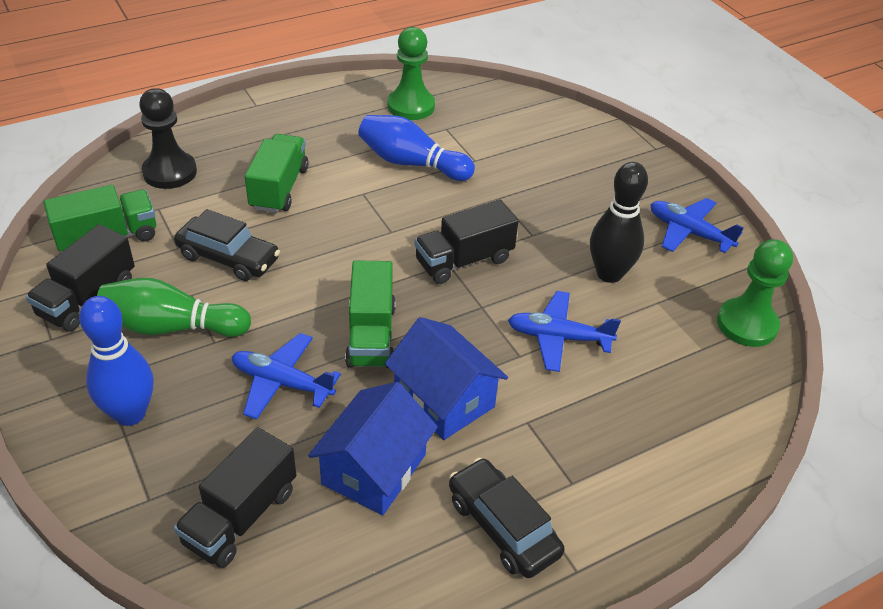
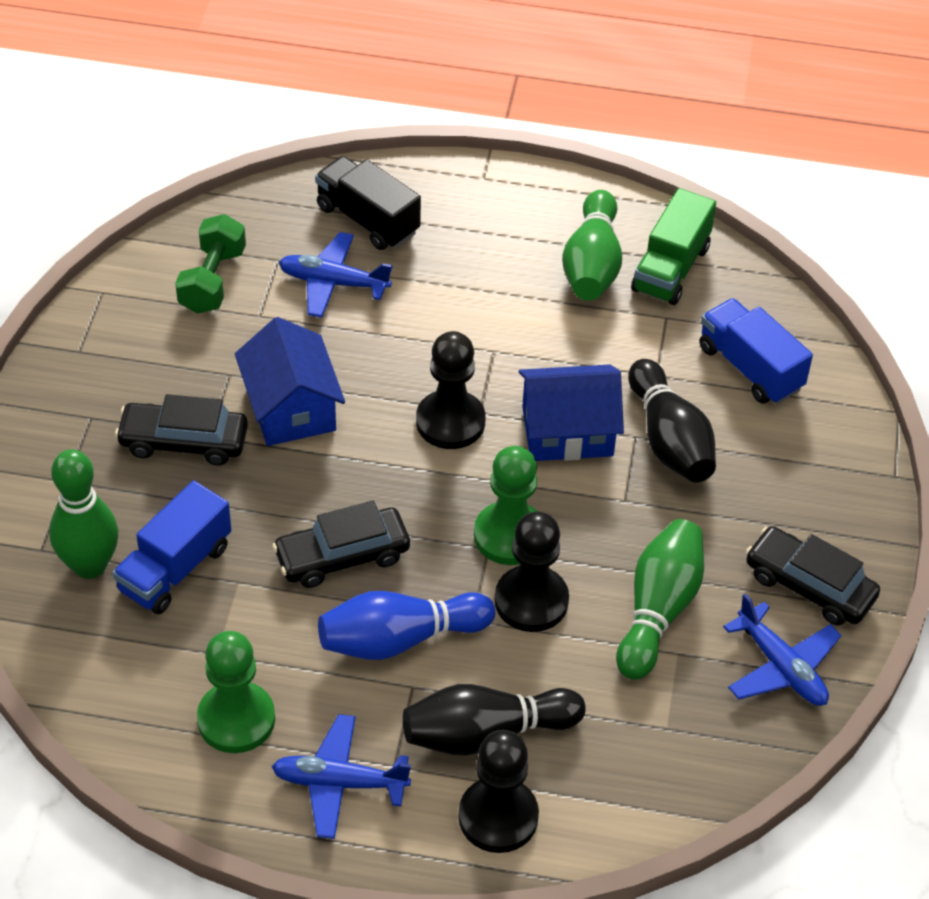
black bowling pin: [590,162,648,283] = 1 -> [403,684,586,756] [628,359,716,483] = 2
black car: [174,209,280,281] [449,458,565,578] = 2 -> [115,394,248,466] [272,501,410,588] [745,526,880,626] = 3
black pawn: [139,88,197,189] = 1 -> [416,331,486,449] [459,730,539,853] [495,512,569,632] = 3
black truck: [26,224,135,332] [174,427,296,568] [414,200,519,284] = 3 -> [315,156,421,250] = 1
blue bowling pin: [79,296,153,426] [358,115,475,181] = 2 -> [318,591,495,660] = 1
blue truck: none = 0 -> [113,481,231,614] [699,298,813,404] = 2
green bowling pin: [97,278,251,337] = 1 -> [49,449,118,579] [562,190,622,301] [616,519,704,680] = 3
green dumbbell: none = 0 -> [175,214,246,314] = 1
green truck: [43,185,156,253] [245,134,308,213] [345,260,396,368] = 3 -> [631,188,716,305] = 1

